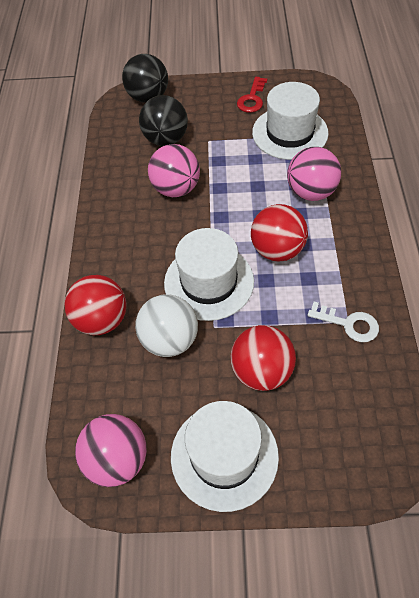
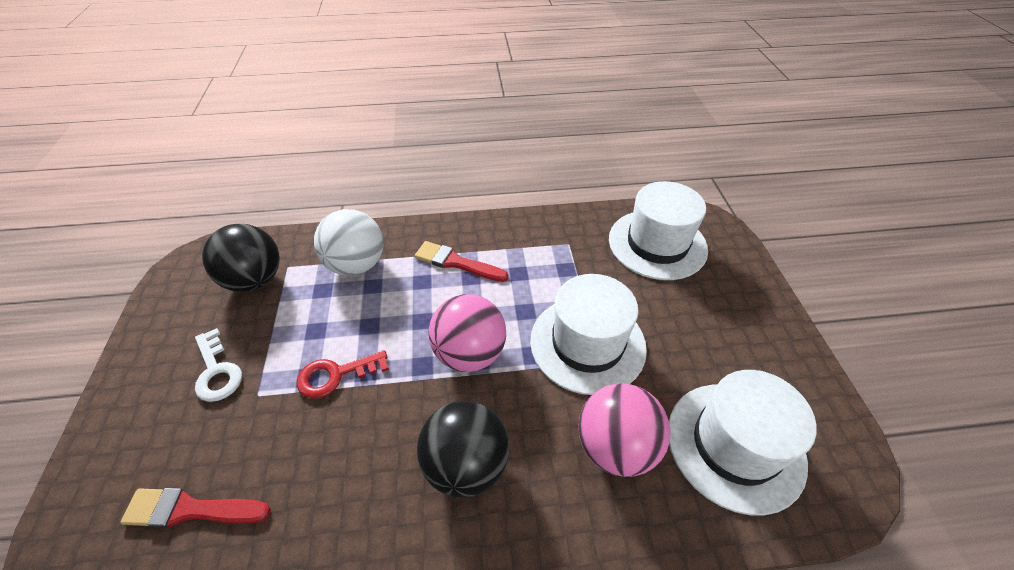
pink ball: [75,414,147,487] [148,144,200,197] [287,147,341,201] = 3 -> [428,294,506,372] [579,383,671,477] = 2
red ball: [65,275,127,335] [230,325,296,391] [251,204,308,261] = 3 -> none = 0
red brush: none = 0 -> [120,488,271,528] [415,241,508,282] = 2

